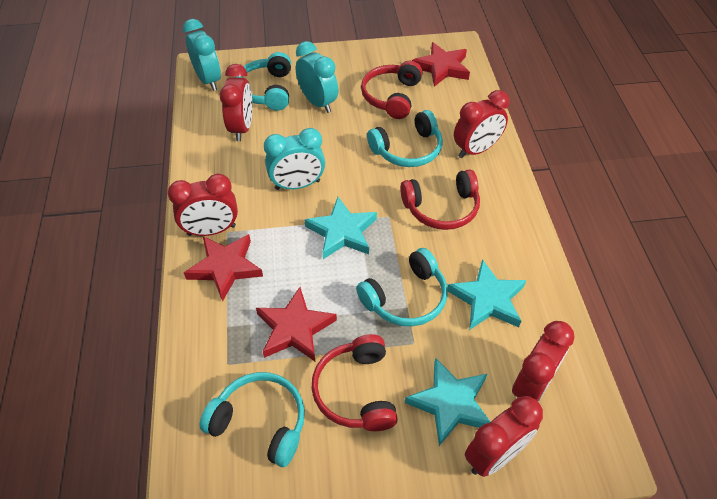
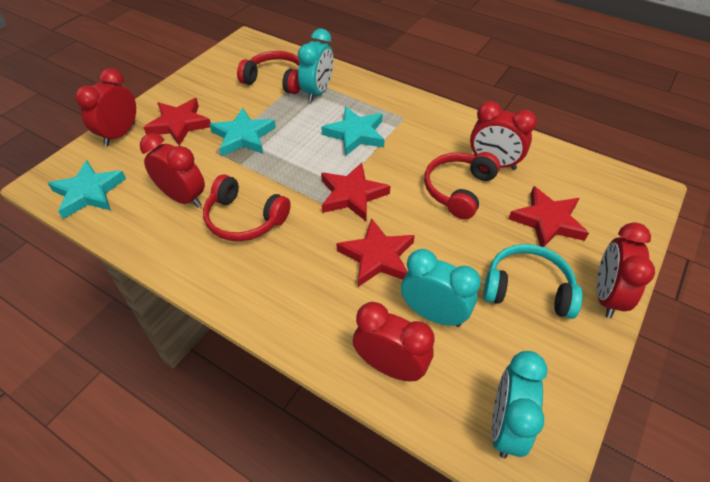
red star: [184,234,263,301] [256,287,337,361] [412,42,470,87] = 3 -> [143,98,211,146] [321,162,390,221] [337,218,415,287] [509,186,589,247] = 4
turquoise headphones: [200,372,305,467] [235,52,291,111] [356,248,448,326] [367,110,443,167] = 4 -> [483,244,583,319] = 1

